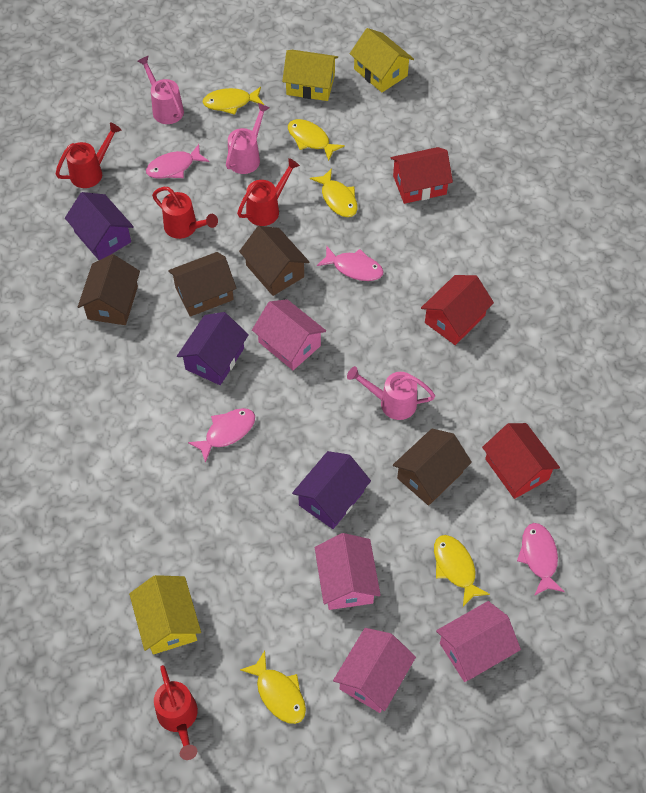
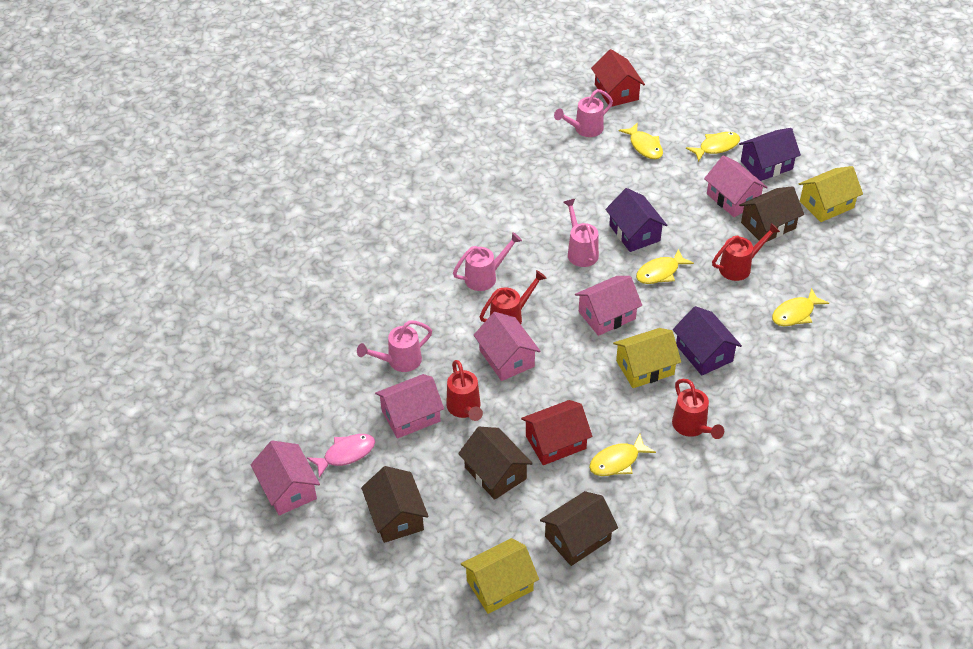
pink fish: [146,144,209,179] [188,408,255,463] [317,245,384,281] [517,523,565,596] = 4 -> [307,434,375,478] = 1
pink house: [252,299,326,370] [315,533,381,610] [333,628,416,713] [436,601,521,682] = 4 -> [251,440,320,515] [375,374,444,439] [474,312,540,381] [575,276,642,336] [704,155,768,217] = 5
pink watering can: [137,56,184,124] [226,103,270,174] [347,366,435,420] = 3 -> [357,320,432,372] [453,232,522,291] [554,89,613,137] [564,199,599,267] = 4
red house: [391,147,453,204] [421,275,494,345] [482,423,560,499] = 3 -> [521,400,592,465] [591,49,645,107] = 2

